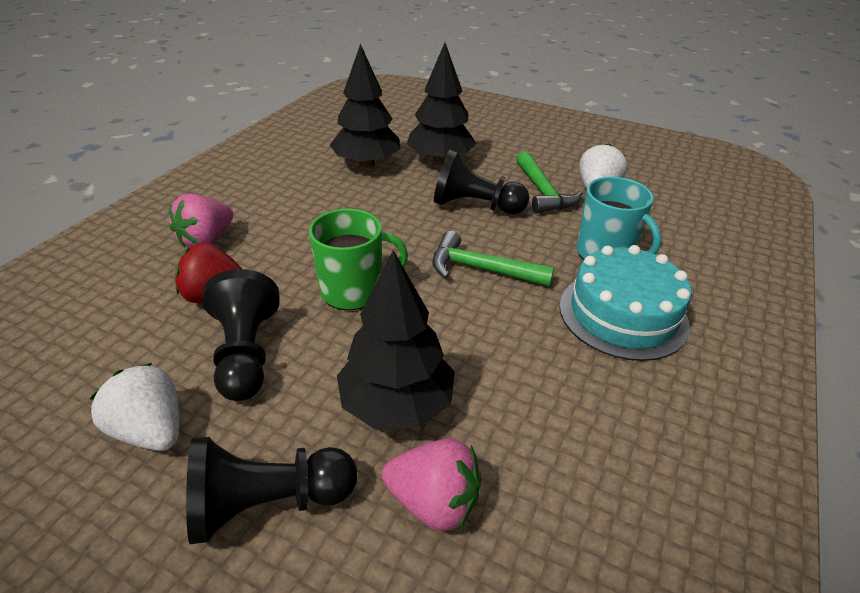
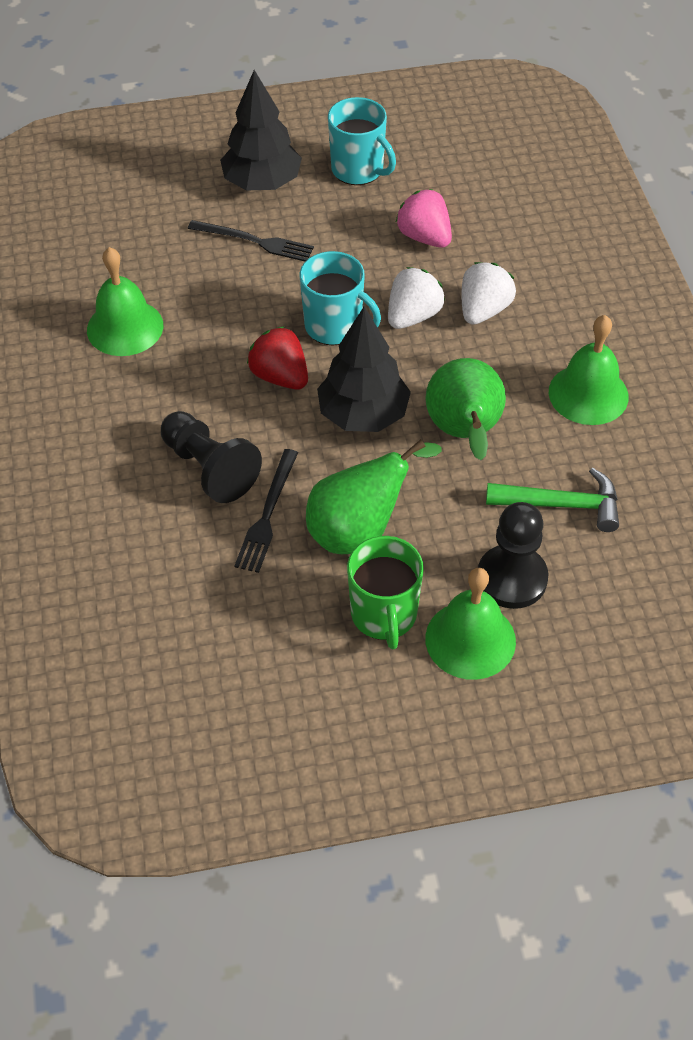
black fork: none = 0 -> [188,220,314,261] [234,449,298,573] = 2
black pawn: [186,437,357,544] [202,269,280,401] [434,149,529,215] = 3 -> [161,411,262,503] [478,502,548,609] = 2
black tree: [330,44,400,168] [337,250,455,430] [407,43,476,164] = 3 -> [220,70,302,190] [317,307,411,432] = 2
green bell: none = 0 -> [87,247,163,356] [425,568,516,680] [549,315,629,425] = 3
green hammer: [432,231,554,286] [516,151,583,213] = 2 -> [486,468,619,532] = 1
green pear: none = 0 -> [306,439,442,554] [425,358,506,460] = 2
pink strawberry: [169,194,233,248] [382,438,481,531] = 2 -> [396,189,452,248] = 1
turquoise cake: [559,245,692,361] = 1 -> none = 0
turquoise mug: [577,177,662,260] = 1 -> [300,251,381,345] [328,97,396,185] = 2

